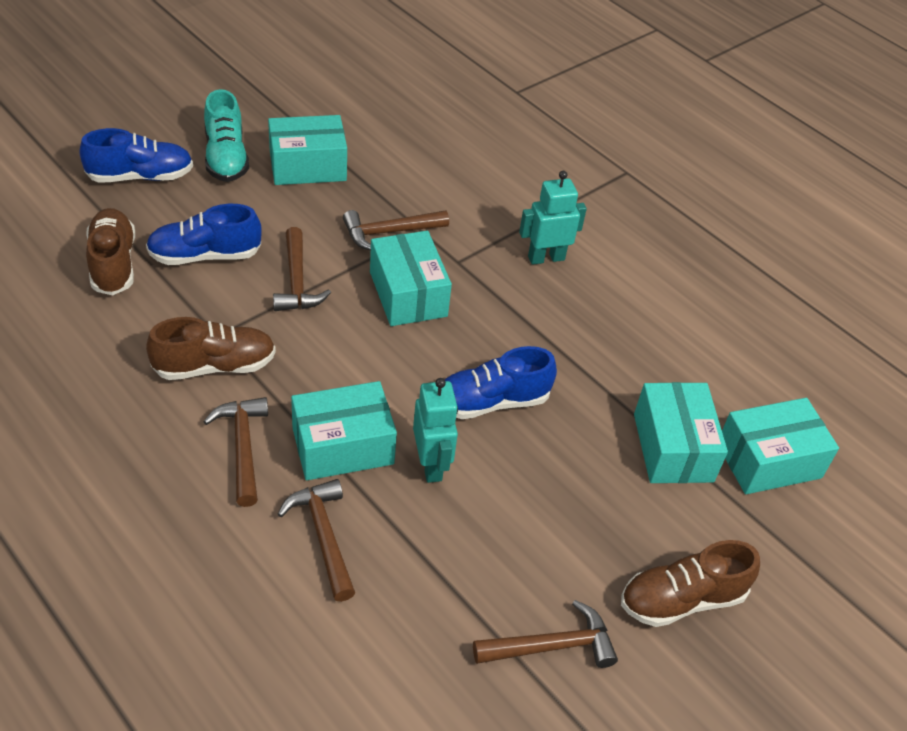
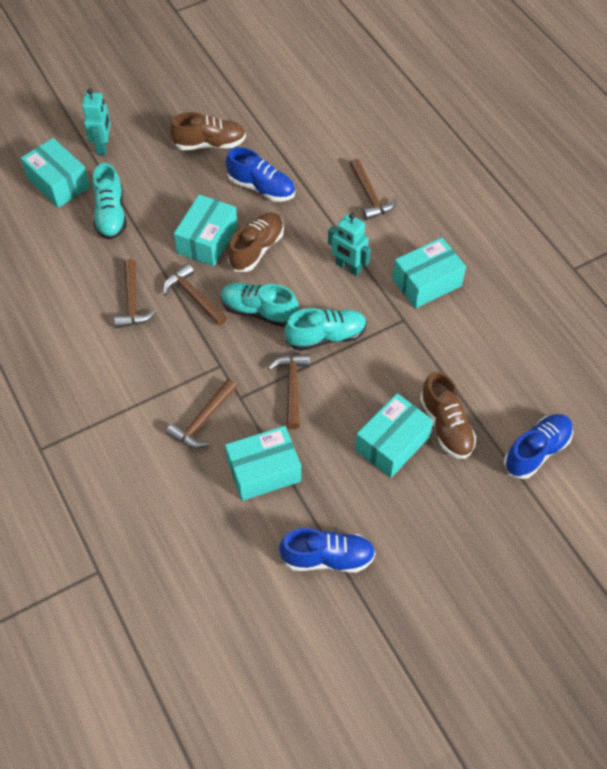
turquoise shoe: [204,89,249,182] = 1 -> [93,163,127,240] [221,283,299,327] [285,308,367,351] = 3

